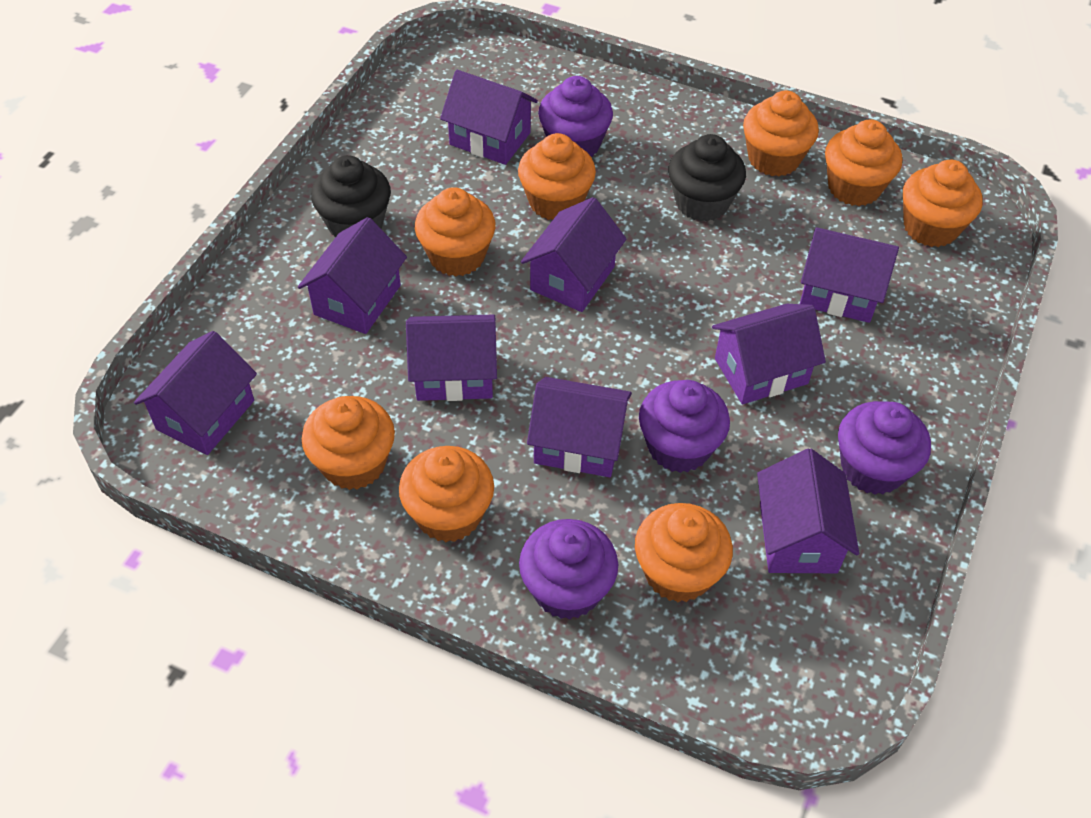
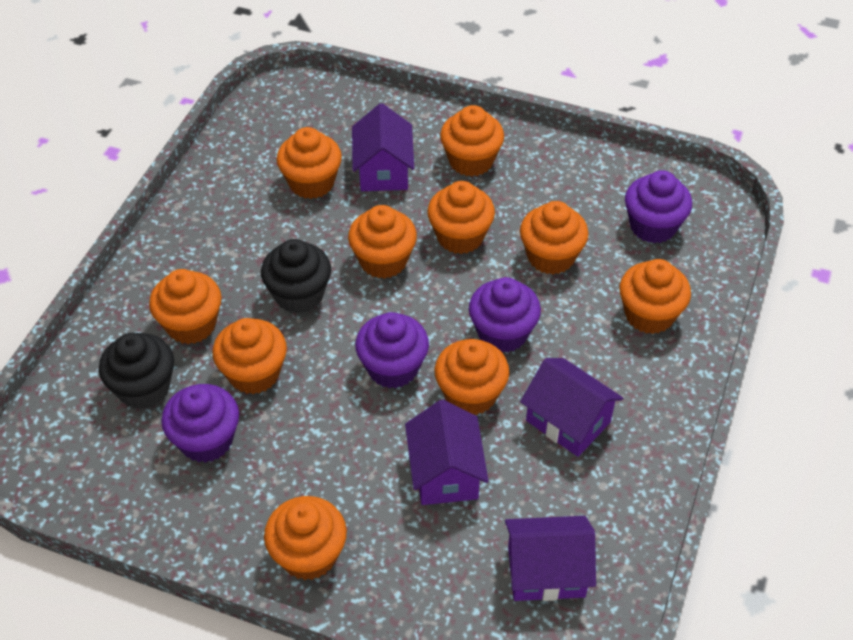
orange cupcake: [302,396,395,490] [399,446,494,542] [415,187,496,276] [518,133,596,220] [635,503,733,602] [743,91,819,177] [825,119,902,206] [903,160,983,247] = 8 -> [149,269,222,344] [213,318,287,394] [264,496,347,580] [277,127,342,199] [348,205,417,279] [427,181,495,254] [434,339,510,415] [440,105,504,177] [520,201,589,275] [619,259,691,334] = 10
purple house: [134,331,257,455] [298,217,407,334] [406,315,497,401] [440,70,538,165] [521,197,627,312] [527,377,632,477] [712,304,826,404] [757,449,859,573] [800,227,899,323] = 9 -> [352,103,414,191] [405,400,489,505] [505,516,596,601] [520,358,623,457] = 4

